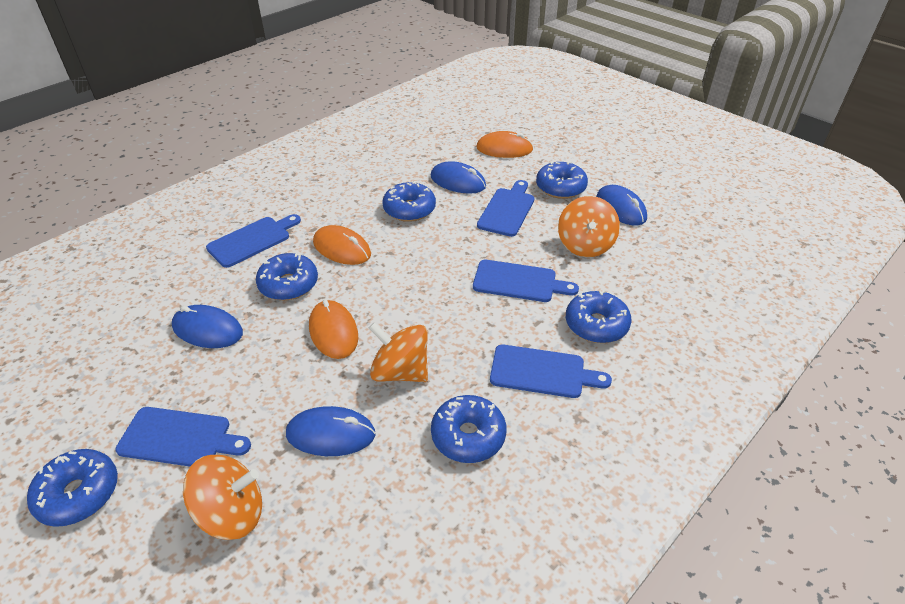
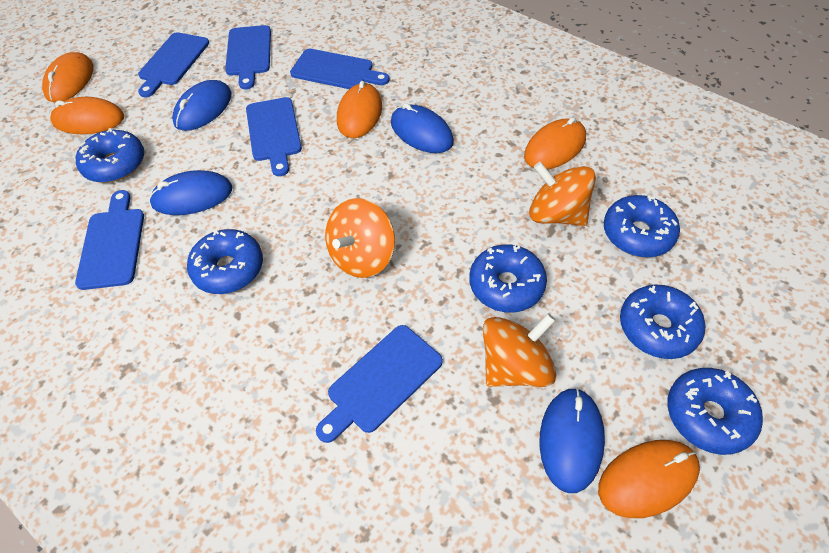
blue cutting board: [115,407,251,467] [206,214,301,268] [473,260,579,302] [477,180,534,237] [490,344,612,398] = 5 -> [75,190,144,290] [138,32,209,97] [225,25,271,89] [246,97,302,176] [290,49,390,89] [316,325,443,443] = 6
orange mouse: [309,299,358,359] [313,225,371,265] [476,131,533,158] = 3 -> [42,52,93,103] [50,97,124,134] [337,81,382,138] [524,117,586,169] [598,440,700,518] = 5

